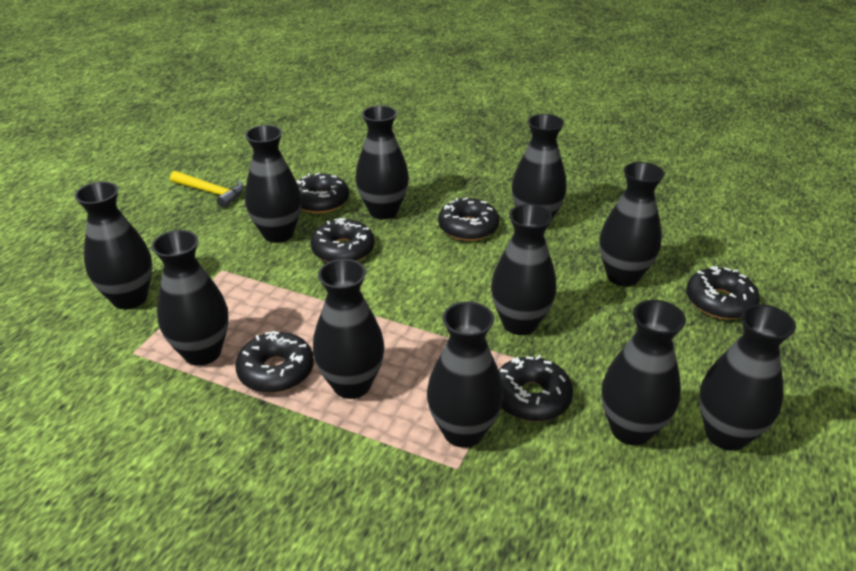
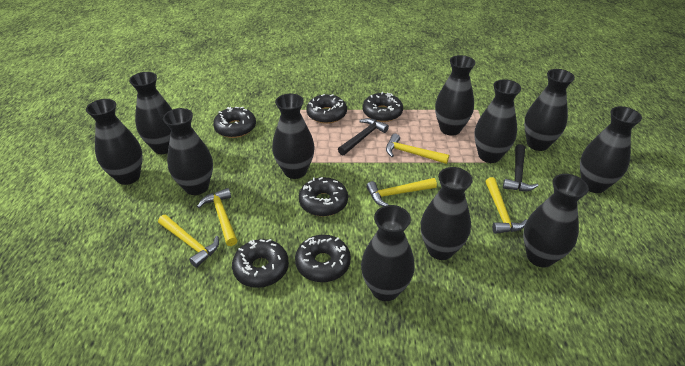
black hammer: none = 0 -> [338,118,389,155] [503,144,539,191] = 2
yellow hammer: [170,171,244,208] = 1 -> [158,215,219,268] [197,188,238,246] [366,178,437,206] [386,134,449,164] [485,177,527,234] = 5

